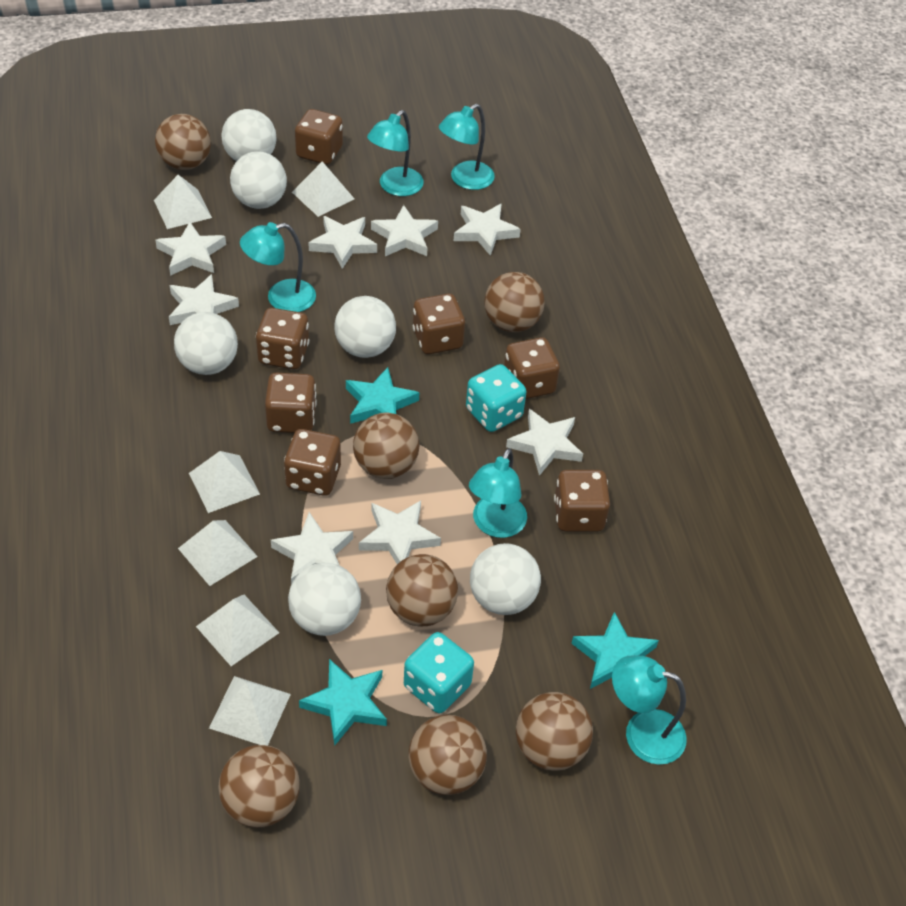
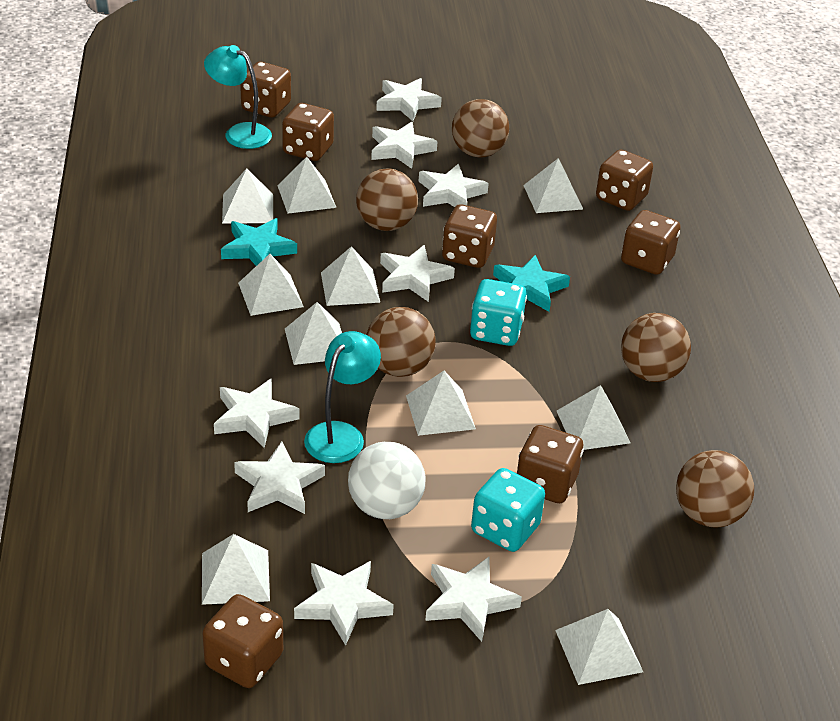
brown ball: [155,114,211,170] [218,745,300,828] [353,413,419,479] [386,554,458,626] [409,715,487,795] [484,272,544,332] [516,692,593,771] = 7 -> [356,168,418,231] [366,307,436,377] [452,99,509,158] [621,313,691,382] [676,450,754,528] = 5
turquoise lamp: [240,222,316,312] [367,110,424,196] [439,104,495,190] [469,448,527,538] [612,655,687,765] = 5 -> [204,45,272,149] [304,331,381,463] = 2
turquoise star: [299,659,387,746] [346,367,419,424] [571,612,659,689] = 3 -> [221,218,297,266] [493,255,570,312] = 2
white ball: [174,312,238,375] [221,109,277,161] [230,152,287,209] [288,563,361,636] [334,296,396,358] [470,543,541,615] = 6 -> [348,442,426,519] = 1
white pyramid: [154,175,212,229] [178,520,258,586] [189,451,260,513] [196,595,279,666] [209,676,291,746] [292,161,354,217] = 6 -> [202,534,270,605] [222,168,273,223] [238,254,304,316] [277,157,337,214] [285,302,342,365] [321,246,380,306] [406,371,476,436] [523,158,583,213] [555,609,643,685] [557,385,631,450] = 10

